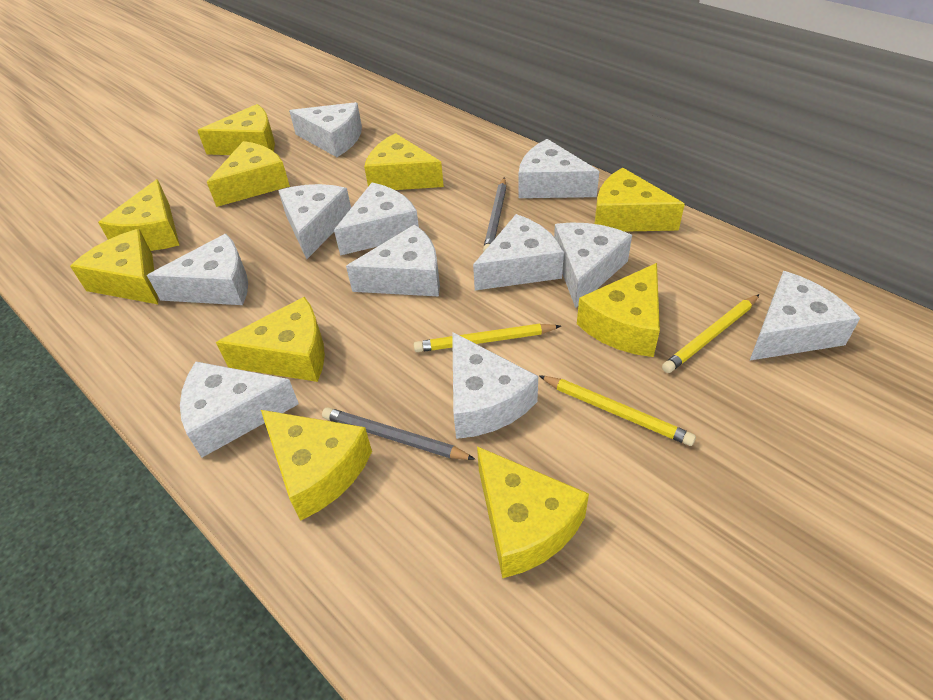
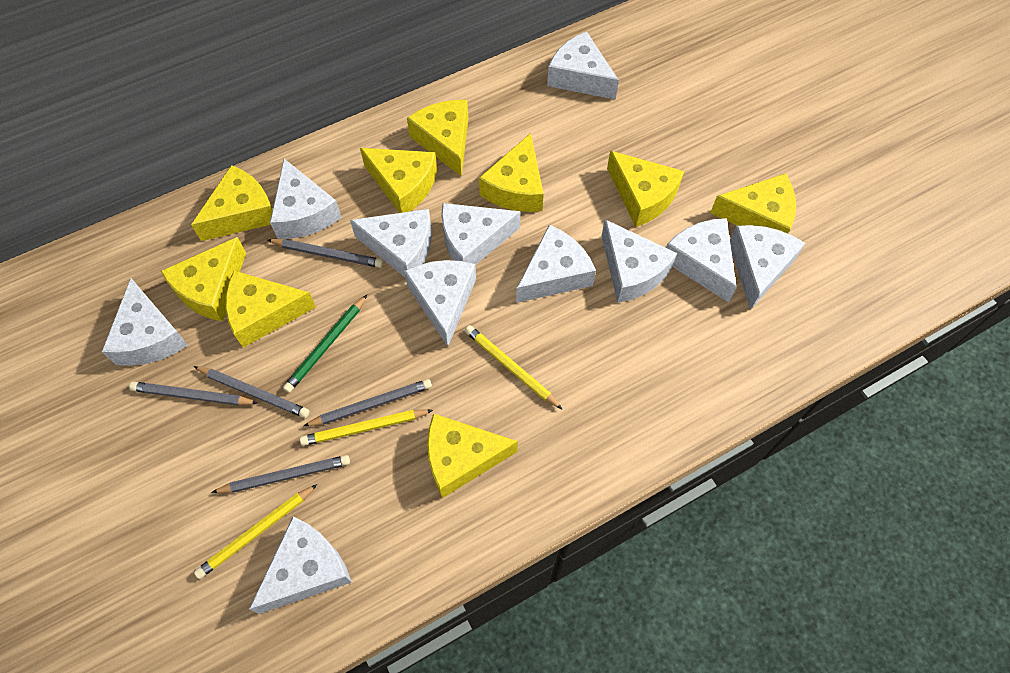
green pencil: none = 0 -> [283,295,367,393] = 1
grey pencil: [322,407,475,460] [483,177,506,252] = 2 -> [129,382,258,406] [194,366,310,418] [211,455,350,493] [268,239,383,268] [304,379,432,426] = 5
yellow cheese: [70,229,159,305] [98,179,179,251] [197,104,275,155] [207,141,290,207] [216,297,325,382] [261,410,372,521] [364,133,444,190] [477,446,589,578] [577,263,660,357] [595,168,685,232] = 10 -> [161,237,246,322] [191,165,273,241] [226,271,316,348] [360,148,437,213] [407,100,469,177] [427,414,518,498] [479,133,544,212] [607,151,684,227] [710,173,796,233] = 9

